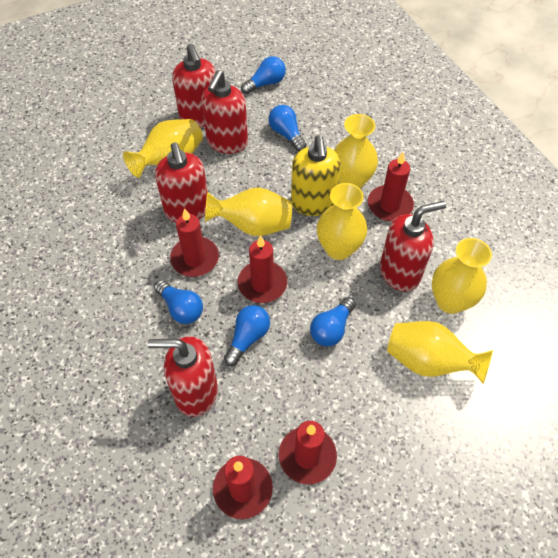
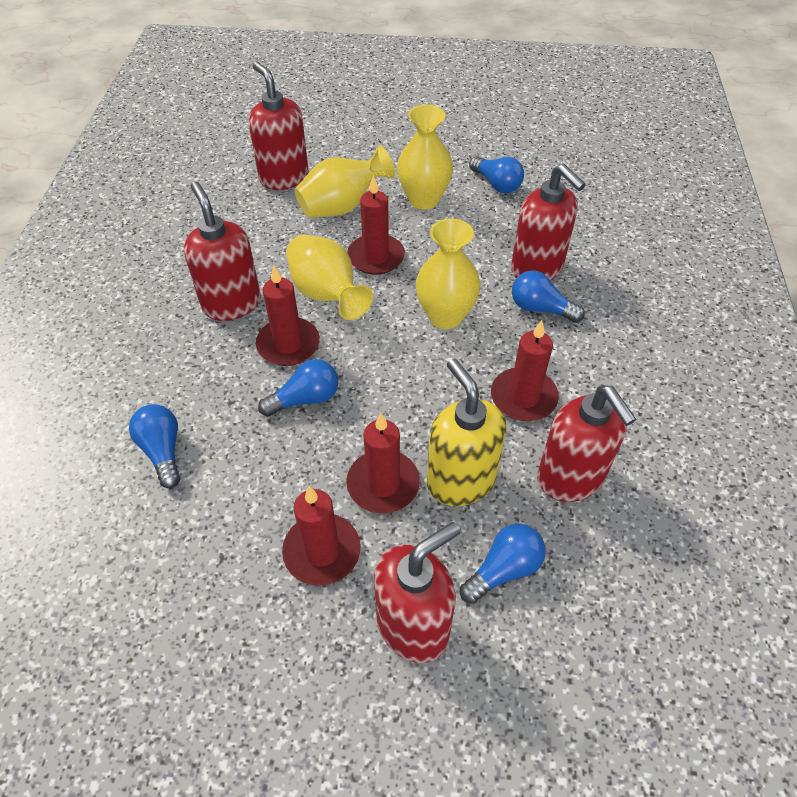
yellow vase: [123,119,203,178] [205,187,292,236] [317,183,367,260] [334,114,378,189] [387,321,493,383] [432,238,492,314] = 6 -> [286,235,373,320] [295,145,395,218] [397,105,453,210] [416,218,481,329] = 4

